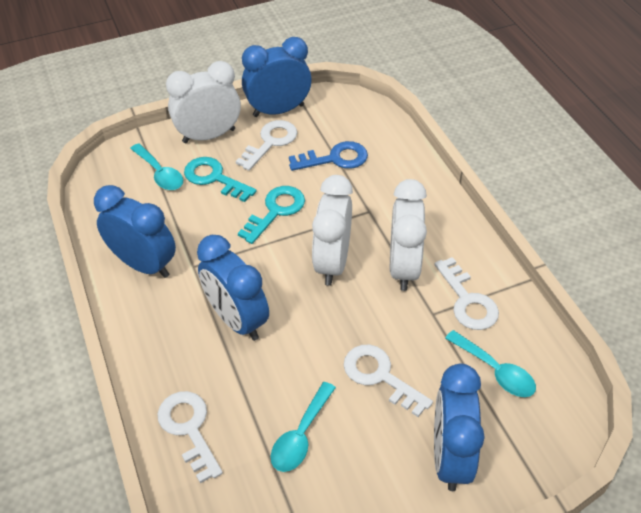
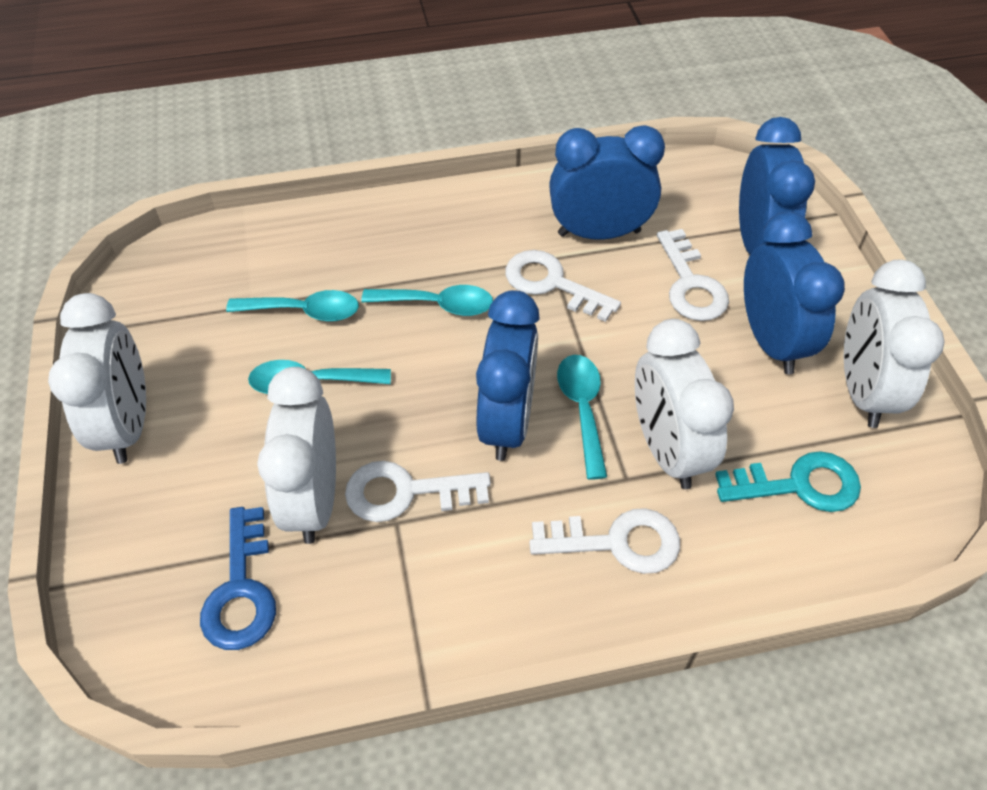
turquoise key: [184,157,256,202] [238,186,305,244] = 2 -> [715,451,861,512] = 1
turquoise spoon: [130,143,183,190] [271,382,336,472] [445,330,536,397] = 3 -> [226,290,359,322] [248,360,391,394] [361,285,493,316] [557,355,607,480] = 4
white clock: [166,61,241,143] [312,175,353,286] [390,179,427,291] = 3 -> [48,293,146,464] [257,367,336,544] [635,319,734,489] [844,260,945,428] = 4

